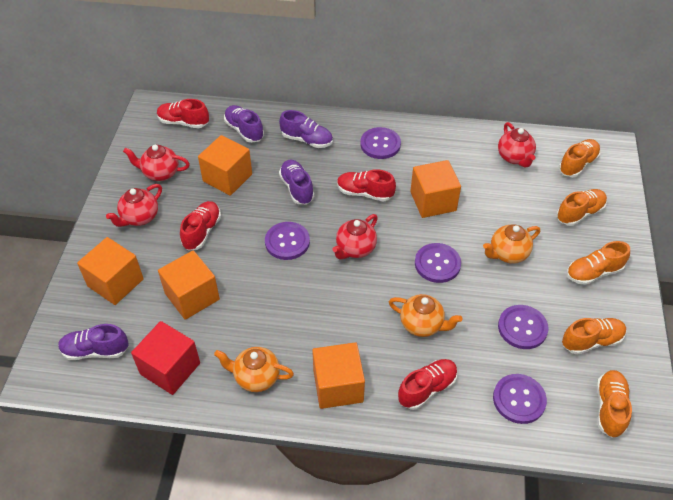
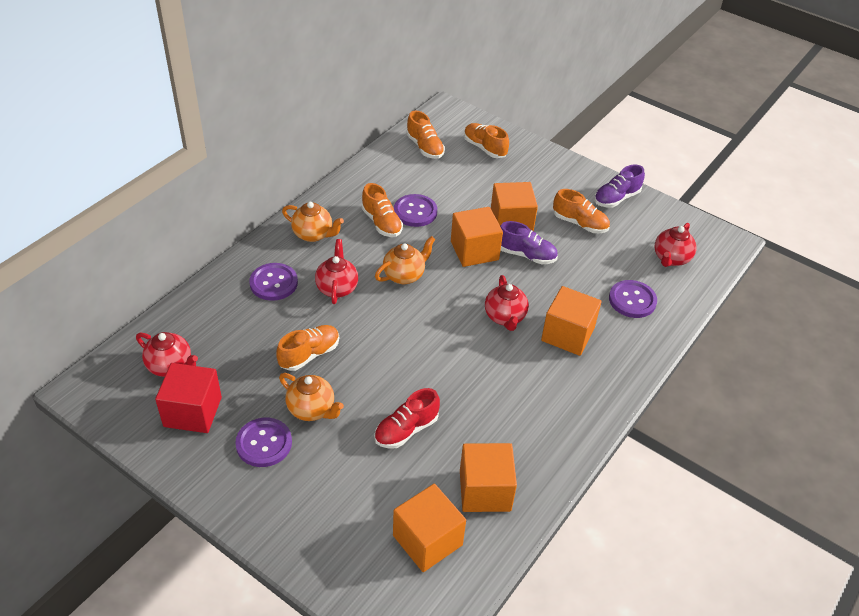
purple button: [265,222,310,260] [360,127,401,159] [415,243,461,283] [493,374,547,424] [498,305,548,349] = 5 -> [235,418,292,467] [249,263,298,301] [394,194,437,227] [609,280,657,318] = 4
purple shoe: [58,324,129,360] [224,105,264,143] [279,110,333,148] [279,160,314,205] = 4 -> [500,221,558,264] [594,165,645,208] = 2
red shoe: [157,99,209,129] [180,201,221,251] [337,169,396,201] [398,359,458,410] = 4 -> [374,388,440,449] = 1

